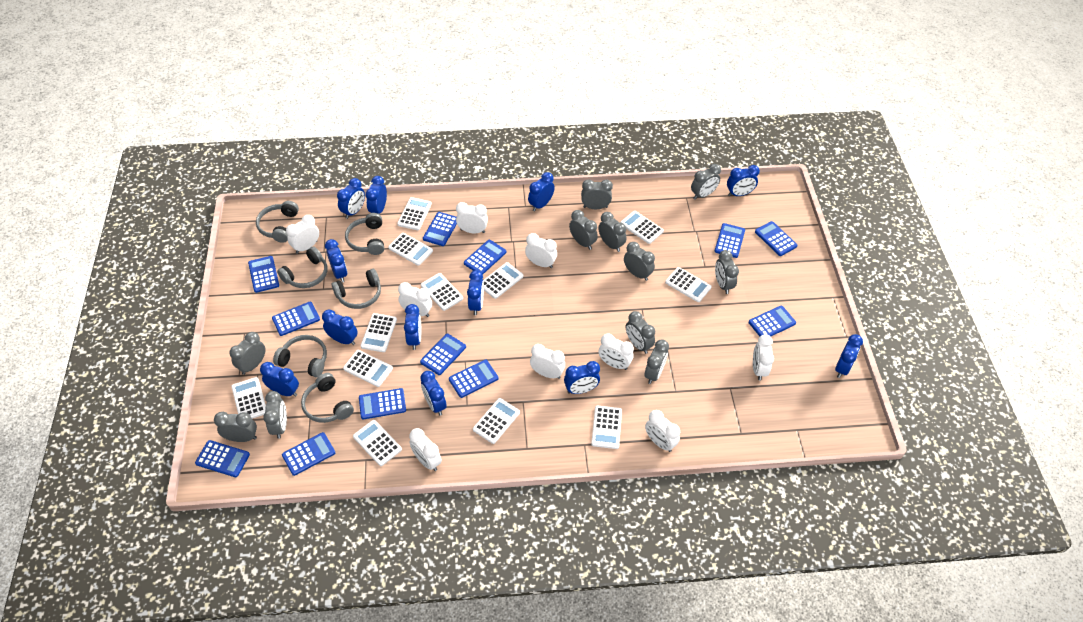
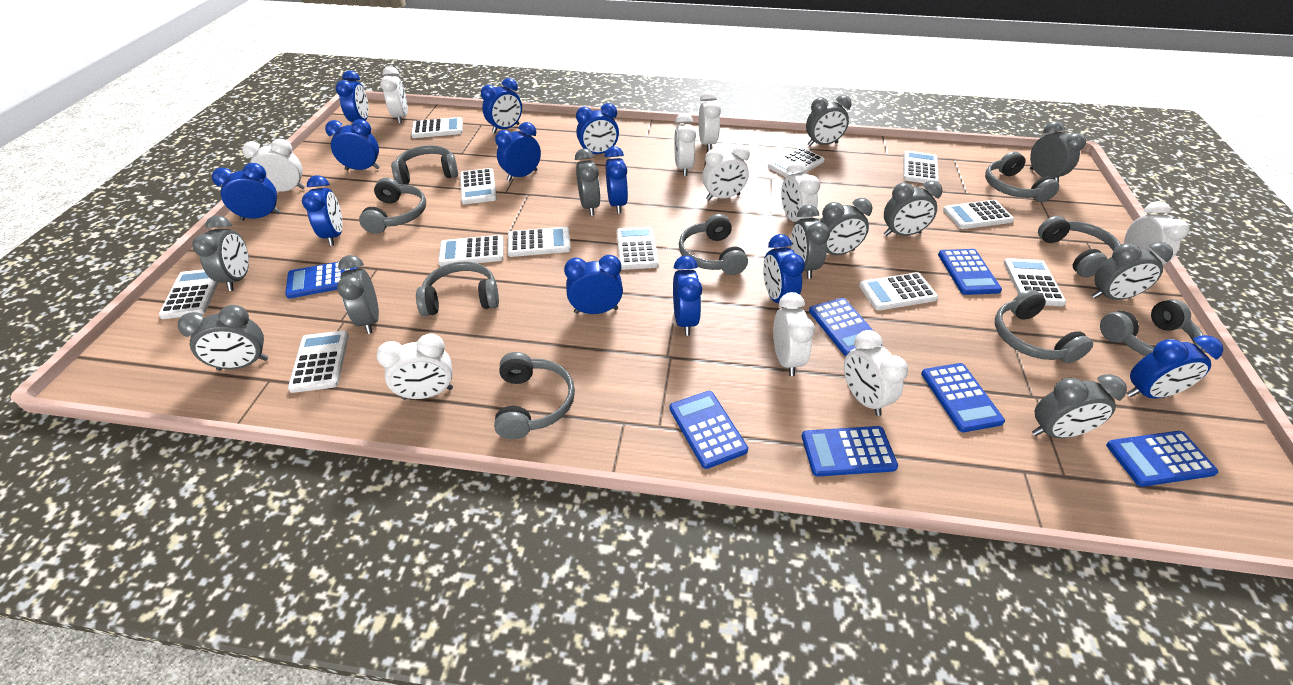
blue calculator: [195,440,250,477] [248,256,279,293] [272,302,320,336] [282,432,335,476] [359,388,406,419] [420,334,466,375] [423,212,457,246] [449,360,498,398] [464,240,506,274] [714,223,745,258] [749,306,796,336] [755,221,798,256] = 12 -> [285,262,358,299] [670,391,748,469] [802,426,898,476] [809,298,883,356] [921,363,1005,432] [938,249,1002,295] [1106,431,1218,487] = 7
grey headphones: [256,201,299,243] [273,335,327,377] [277,246,328,288] [301,373,354,423] [332,269,381,309] [345,213,384,255] = 6 -> [359,178,426,234] [391,145,458,184] [416,262,499,316] [494,352,575,439] [679,214,748,275] [985,151,1059,202] [995,289,1093,363] [1038,216,1121,277] [1100,299,1203,356] = 9
white clock: [286,215,319,254] [398,282,432,317] [409,428,442,471] [456,202,488,234] [525,233,557,268] [530,344,565,379] [599,333,634,370] [645,410,680,452] [753,334,774,380] = 9 -> [242,139,305,192] [376,334,453,400] [380,66,408,124] [674,113,696,176] [699,91,721,151] [702,145,750,200] [773,292,815,376] [781,161,820,222] [844,330,908,416] [1124,201,1189,265] = 10

